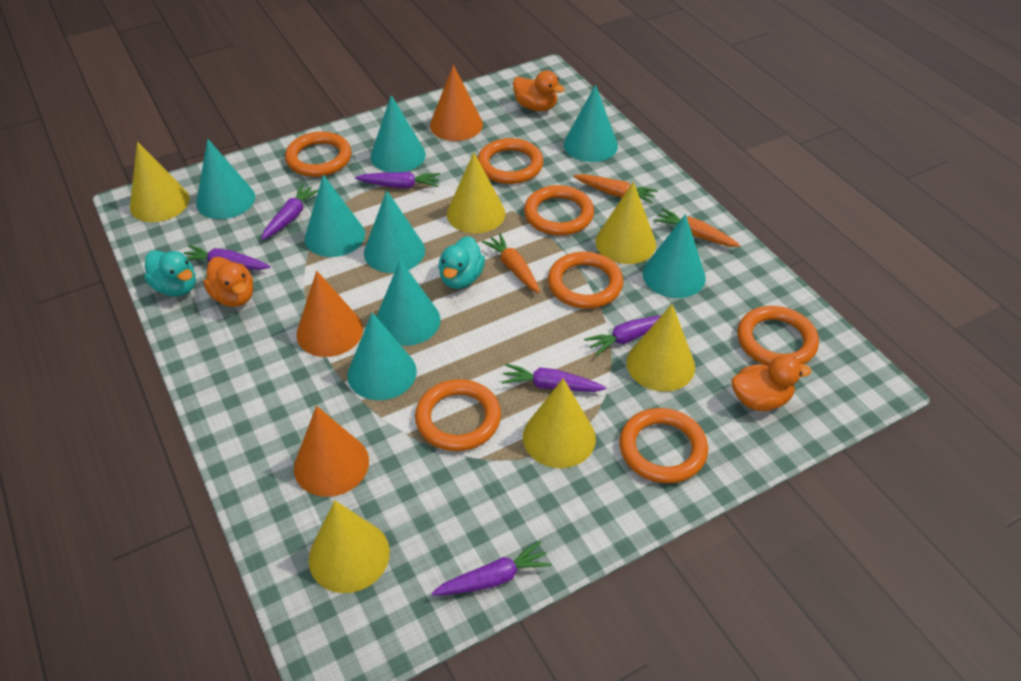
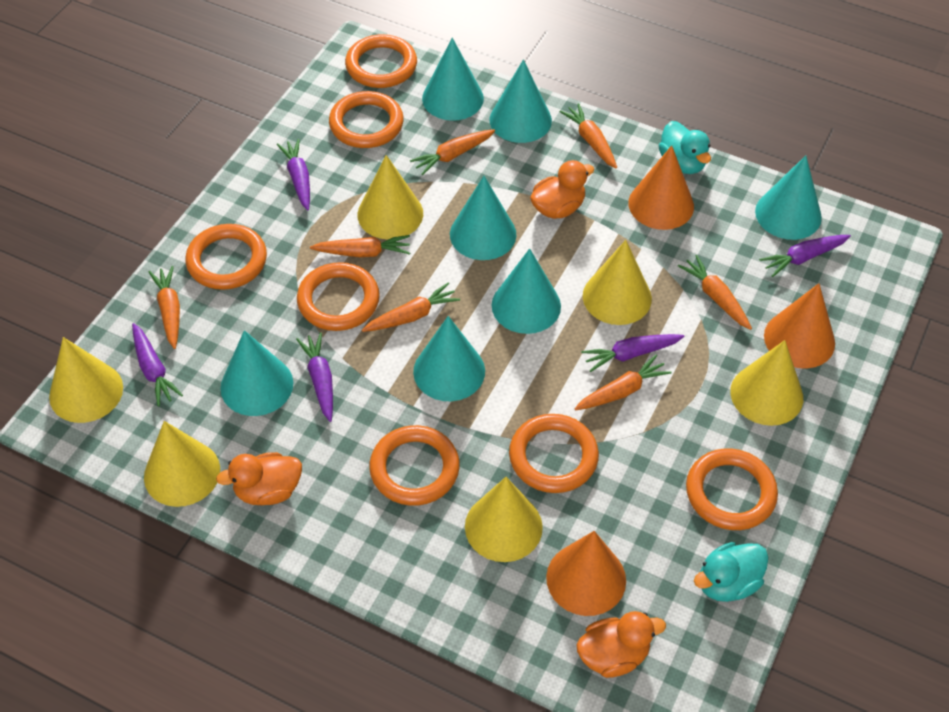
orange carrot: [482,233,540,293] [573,174,658,203] [654,208,740,247] = 3 -> [148,266,180,349] [310,235,410,257] [362,282,460,332] [410,129,495,175] [560,104,617,169] [574,355,671,410] [678,255,752,330] = 7
purple carrot: [184,245,271,270] [261,184,319,240] [355,172,440,188] [432,541,552,596] [502,364,606,392] [584,315,662,356] = 6 -> [132,323,183,406] [276,139,310,210] [296,333,333,422] [581,334,684,372] [759,235,851,277] = 5
turquoise cone: [196,139,255,219] [305,175,365,257] [347,312,417,400] [364,190,425,273] [370,95,426,173] [376,260,440,346] [564,85,618,162] [643,214,706,298] = 8 -> [220,330,293,416] [413,316,485,401] [422,38,484,121] [450,176,516,260] [490,60,552,143] [492,248,561,334] [755,155,822,240] = 7

